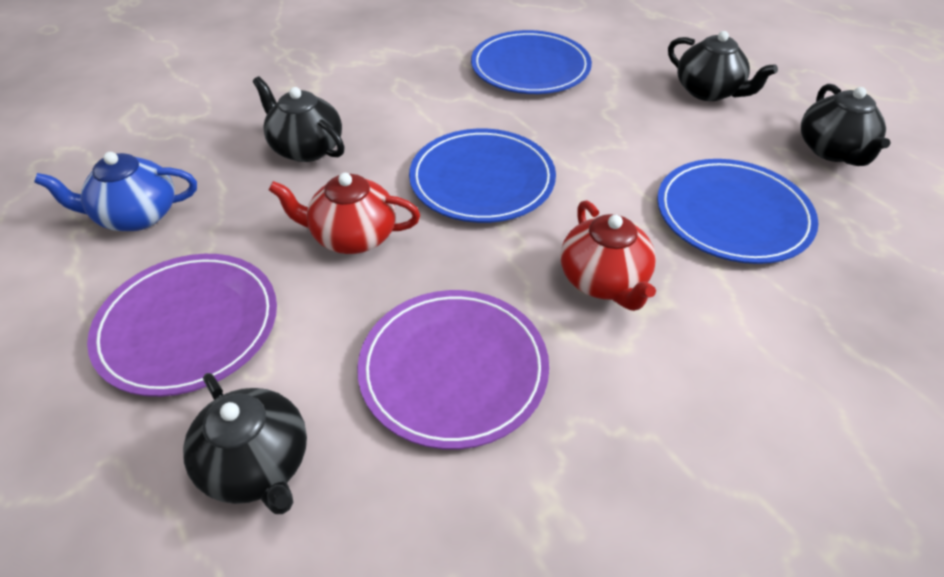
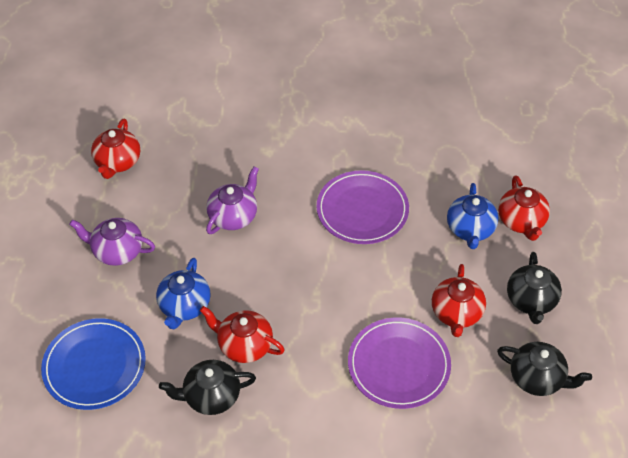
black teapot: [183,373,307,514] [253,77,345,162] [668,31,778,101] [801,84,891,166] = 4 -> [159,360,256,415] [497,342,592,396] [507,252,562,324] = 3
blue plate: [409,129,556,223] [471,30,592,94] [657,159,819,264] = 3 -> [41,318,146,410] = 1
blue teapot: [34,152,197,231] = 1 -> [156,258,210,329] [447,183,499,249] = 2
purple teapot: none = 0 -> [69,218,155,266] [206,166,259,234] = 2
red teapot: [268,173,420,254] [561,200,656,311] = 2 -> [91,119,140,179] [200,306,285,363] [432,264,486,337] [498,176,550,241] = 4

